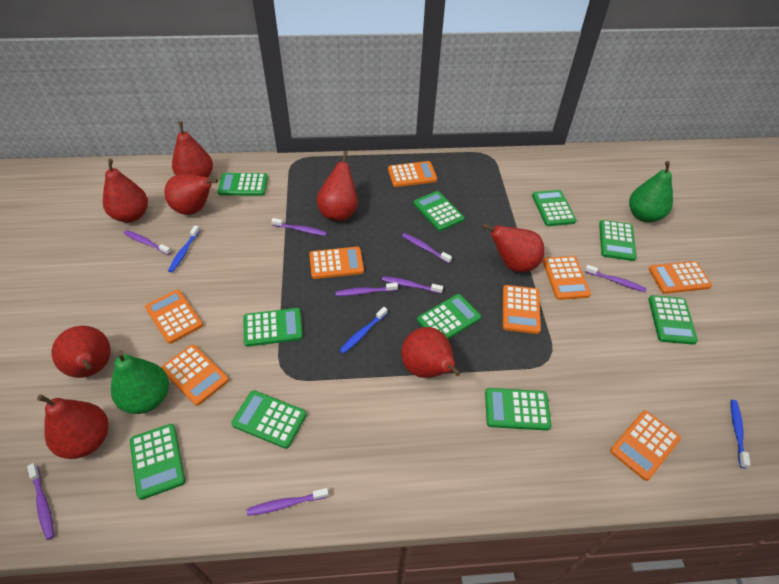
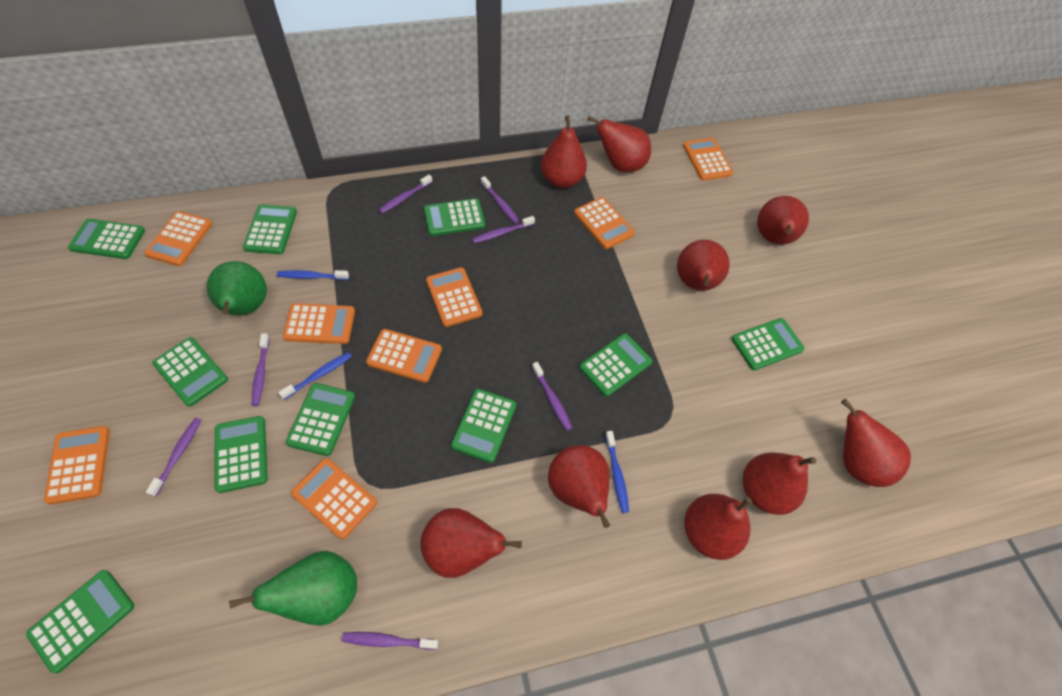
purple toothbrush: [27,463,54,540] [124,230,171,255] [246,488,329,516] [271,218,327,236] [335,283,398,296] [382,276,443,294] [402,233,452,263] [585,265,647,292] = 8 -> [146,418,201,497] [252,333,270,406] [342,632,438,650] [379,175,433,213] [472,216,535,243] [481,176,519,224] [532,362,572,431] = 7
red pear: [37,394,108,459] [52,326,111,378] [103,159,148,223] [164,174,218,215] [172,122,213,178] [316,151,358,221] [401,327,461,378] [482,224,545,272] = 8 -> [420,508,522,578] [541,115,587,188] [548,445,610,528] [588,116,651,172] [677,240,730,291] [684,494,752,560] [743,453,816,515] [757,196,809,245] [841,399,911,487] = 9

